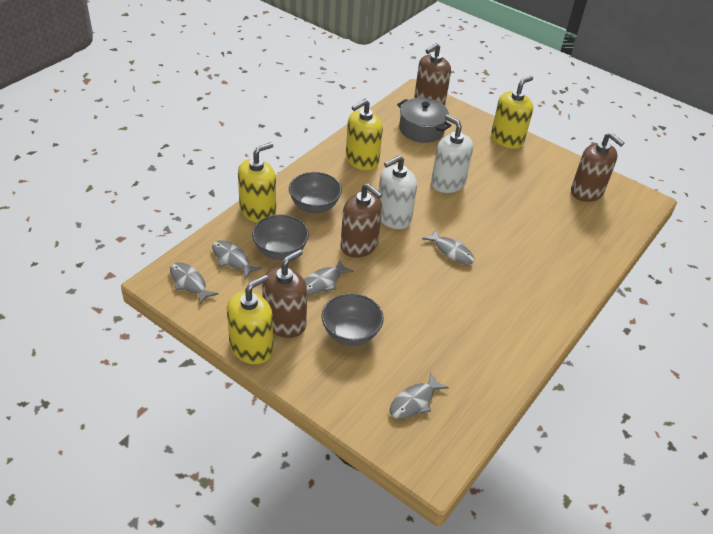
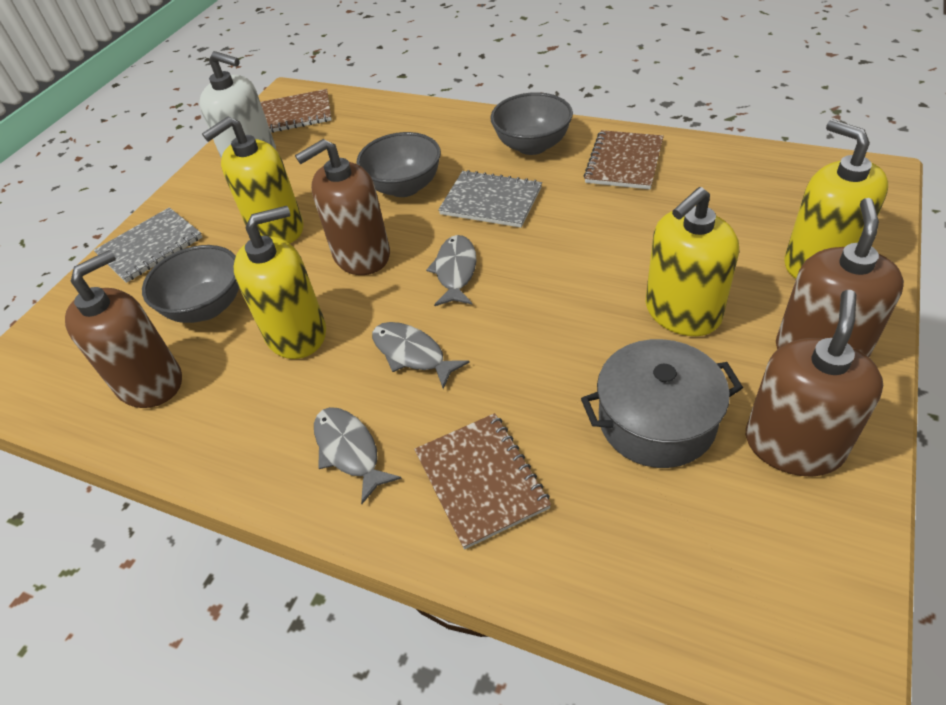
brown notebook: none = 0 -> [260,89,332,133] [414,413,551,550] [583,130,664,189] = 3
grey fish: [170,262,219,304] [212,240,262,279] [304,259,354,295] [390,373,449,419] [422,229,475,265] = 5 -> [314,407,402,504] [372,322,470,389] [426,235,477,306] = 3
grey notebook: none = 0 -> [94,207,202,283] [438,170,542,228] = 2
white soap dispenser: [379,155,417,229] [431,115,473,193] = 2 -> [199,51,276,159] = 1

